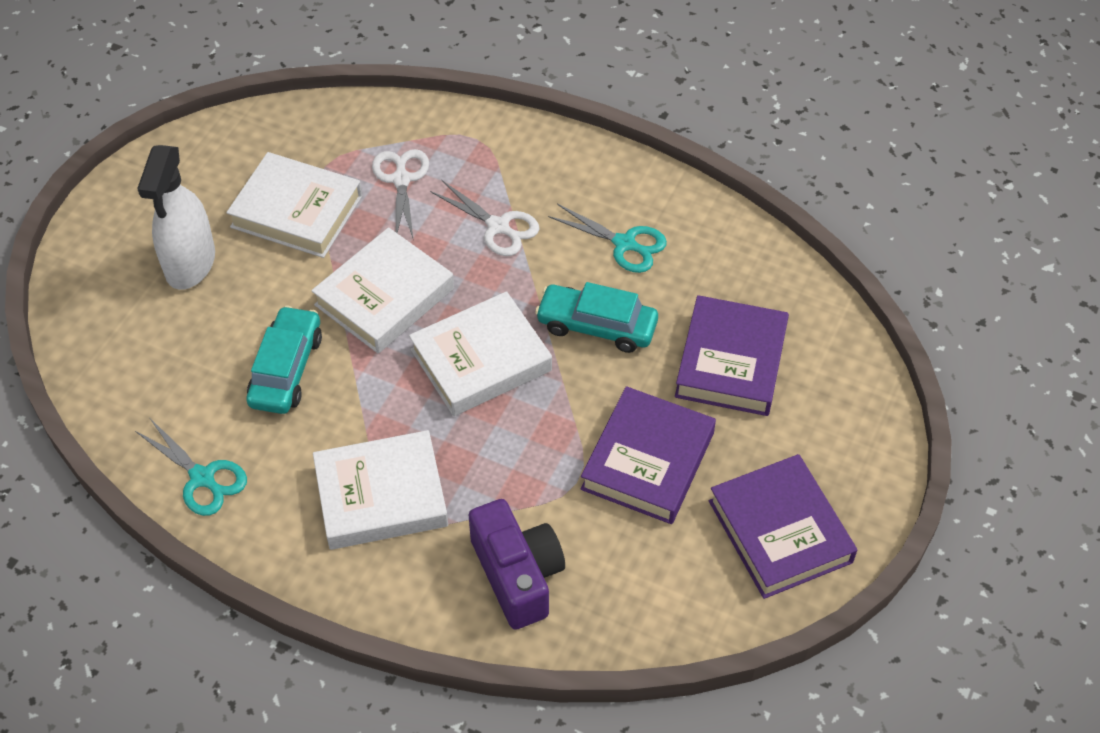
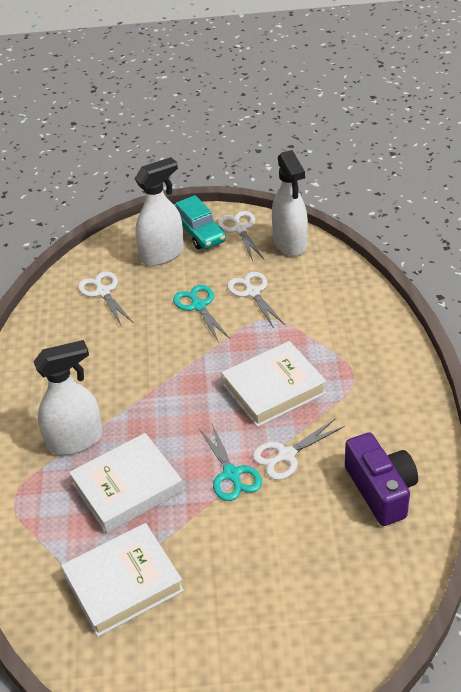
purple book: [581,386,716,524] [675,295,789,416] [709,454,857,599] = 3 -> none = 0
turquoise car: [246,306,322,414] [535,282,658,353] = 2 -> [173,195,226,249] = 1
white book: [226,152,362,258] [311,227,454,353] [313,430,448,550] [409,291,552,416] = 4 -> [61,523,184,637] [69,433,183,533] [221,341,327,427] = 3
white scissors: [372,149,429,241] [430,180,540,256] = 2 -> [78,271,133,327] [218,211,264,261] [227,272,285,328] [252,419,344,480] = 4
white spray bottle: [137,145,215,290] = 1 -> [33,340,103,455] [134,157,184,266] [272,150,308,256] = 3

